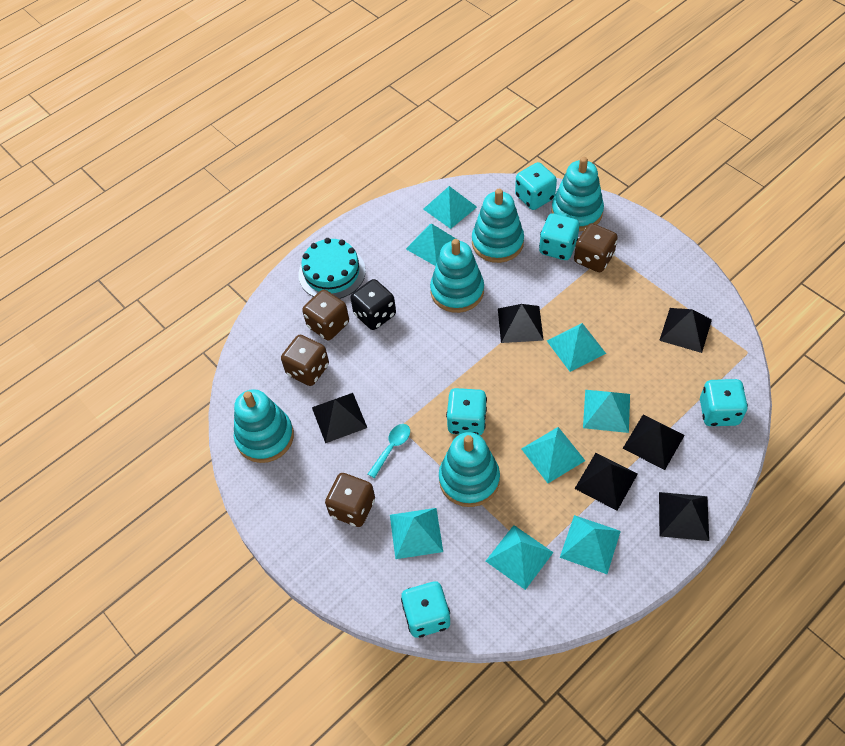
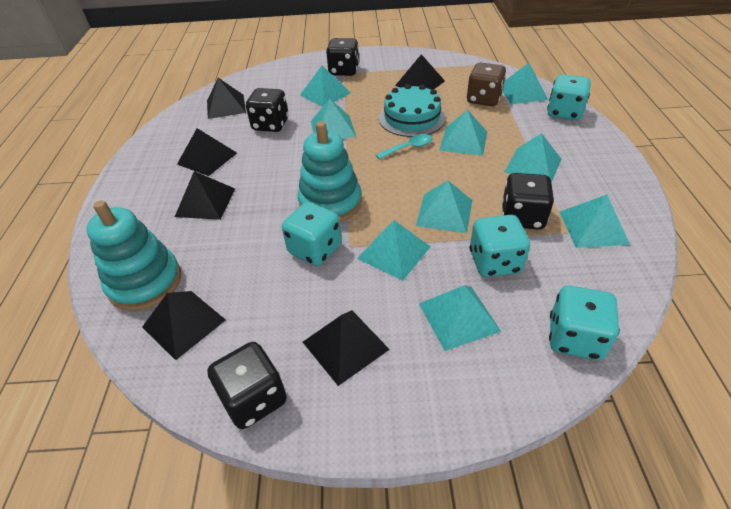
black dice: [350,279,396,330] = 1 -> [207,342,287,429] [246,88,289,132] [326,38,359,76] [502,173,554,230] = 4
brown dice: [281,335,329,386] [302,290,349,340] [325,473,375,527] [574,223,618,272] = 4 -> [467,63,506,106] = 1
turquoise dice: [401,581,450,638] [446,388,487,435] [515,162,557,210] [539,213,579,260] [700,379,748,426] = 5 -> [282,202,342,266] [469,215,530,277] [547,74,591,120] [549,285,620,360] = 4
turquoise pyramid: [390,508,443,559] [406,224,456,266] [423,186,477,229] [486,525,554,590] [521,427,585,483] [547,323,606,372] [560,515,621,574] [583,390,630,433] = 8 -> [300,65,351,107] [311,99,356,139] [357,220,431,281] [416,181,472,233] [419,285,501,351] [439,110,487,156] [503,63,548,104] [505,133,562,183] [559,195,630,248] = 9
turquoise stacking toy: [234,389,294,463] [430,239,484,313] [439,432,500,507] [472,189,524,263] [551,157,604,231] = 5 -> [86,200,181,311] [298,121,362,222] = 2

